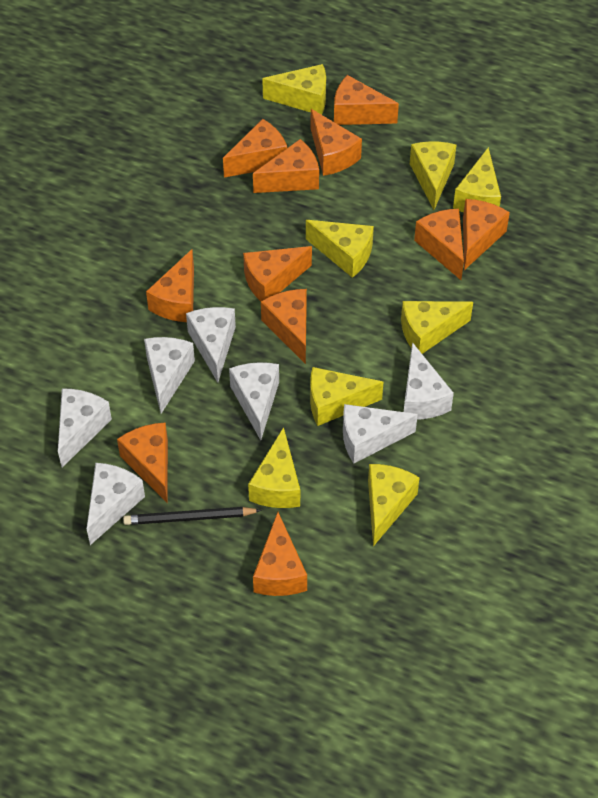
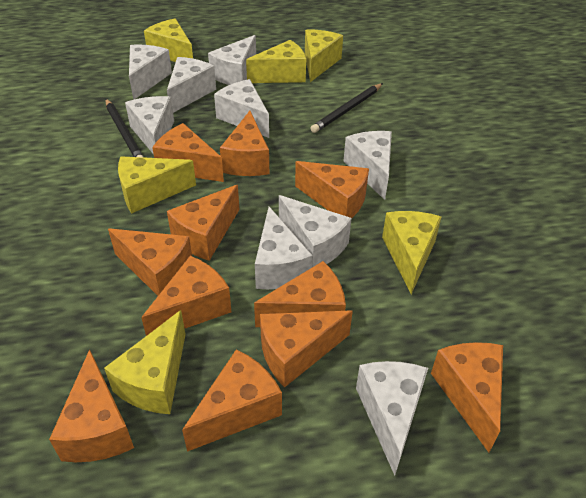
black pencil: [123,507,262,525] = 1 -> [105,99,144,158] [310,83,383,133] = 2
white cheese: [58,388,112,467] [86,463,145,545] [144,337,195,414] [186,307,236,382] [229,362,279,440] [343,404,418,463] [404,342,454,420] = 7 -> [125,96,174,153] [129,45,172,100] [167,57,216,113] [208,35,256,85] [214,79,269,138] [255,207,313,289] [279,195,352,267] [343,131,392,200] [356,361,428,476] = 9
yellow cheese: [248,427,300,508] [262,64,326,115] [306,220,374,278] [310,367,383,426] [368,464,420,546] [401,301,473,354] [410,141,456,210] [453,147,501,212] = 8 -> [104,310,186,414] [118,157,196,213] [144,18,193,62] [246,40,306,83] [305,30,343,82] [382,211,441,294] = 6

